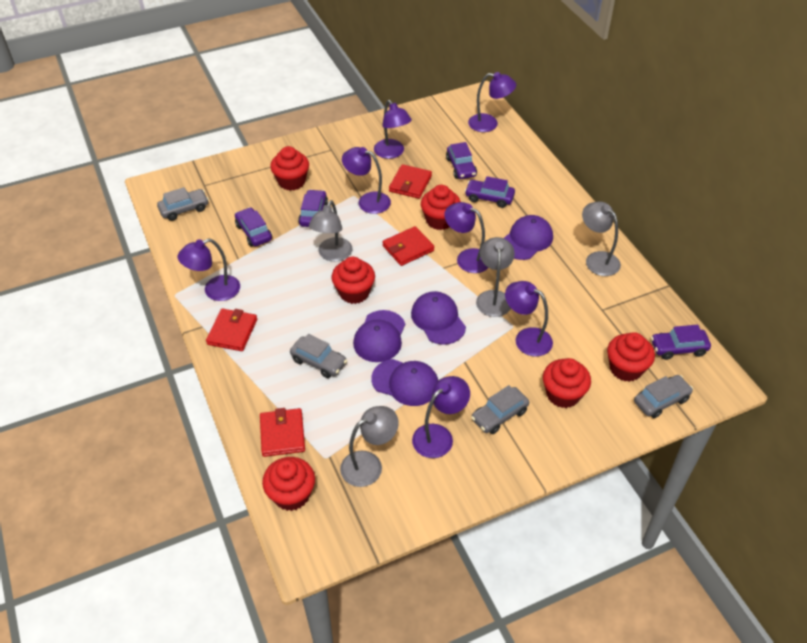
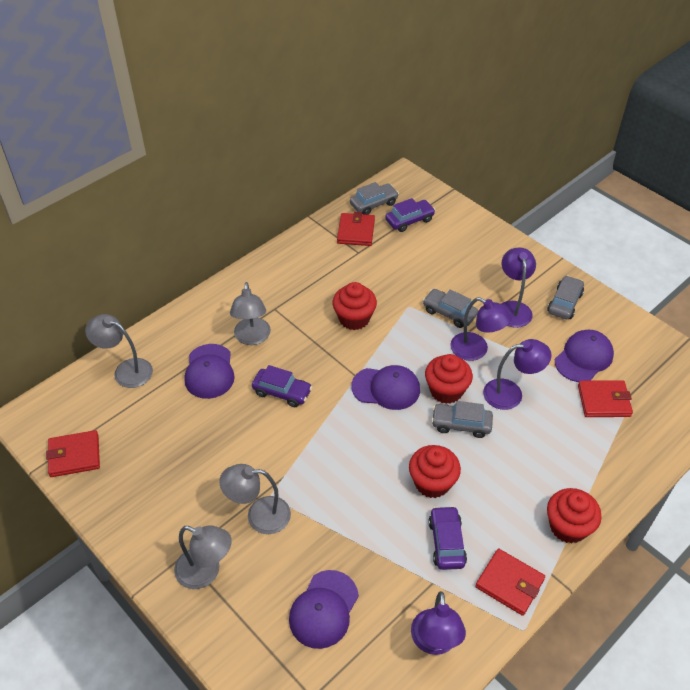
purple car: [235,207,272,247] [298,189,328,227] [446,142,477,179] [465,176,515,208] [651,325,711,360] = 5 -> [252,365,312,407] [385,198,435,232] [429,506,467,570] = 3
purple lamp: [178,238,240,301] [342,147,391,214] [374,100,412,159] [412,376,470,458] [444,202,488,273] [468,72,516,132] [505,281,553,357] = 7 -> [411,591,466,655] [450,297,512,361] [483,339,552,410] [502,248,536,328] = 4
red cupcake: [262,457,315,511] [270,146,309,191] [332,257,375,304] [421,185,461,230] [543,358,591,408] [607,332,655,382] = 6 -> [332,282,377,330] [409,445,461,498] [425,354,473,404] [547,488,602,544] = 4

